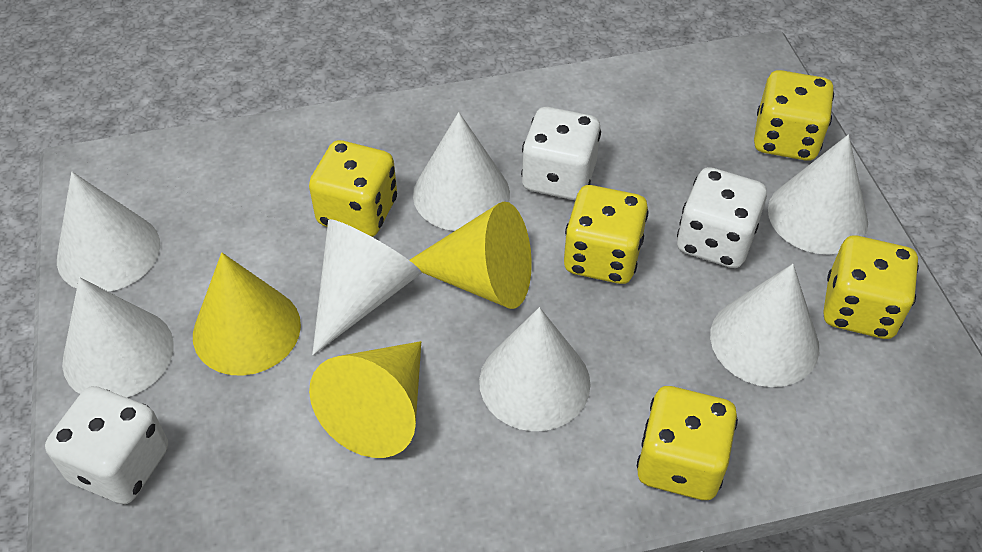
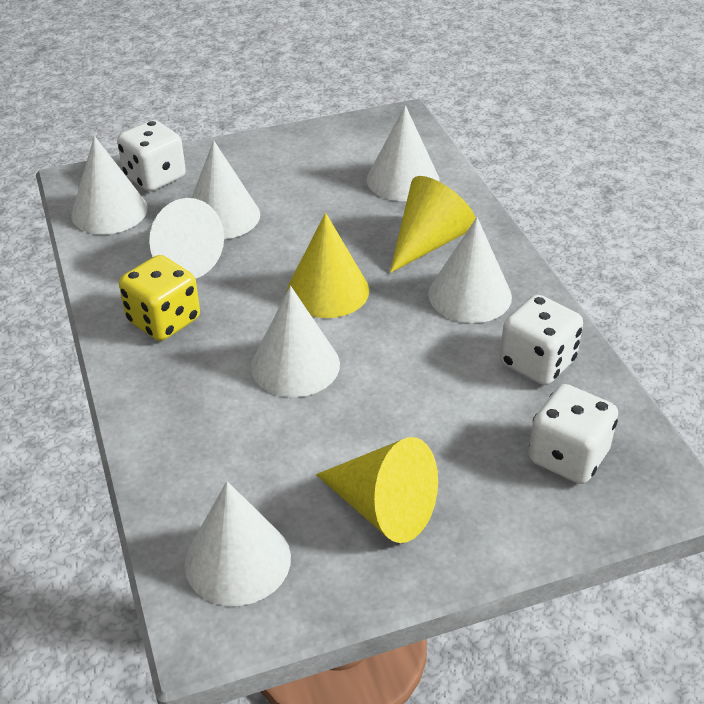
yellow dice: [309,140,397,237] [564,185,649,284] [637,386,738,500] [754,70,834,161] [823,235,919,339] = 5 -> [119,255,200,341] = 1

